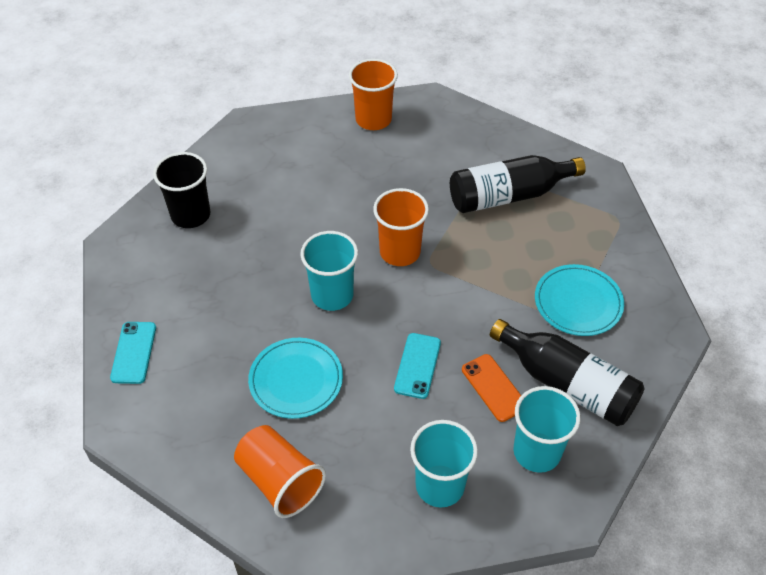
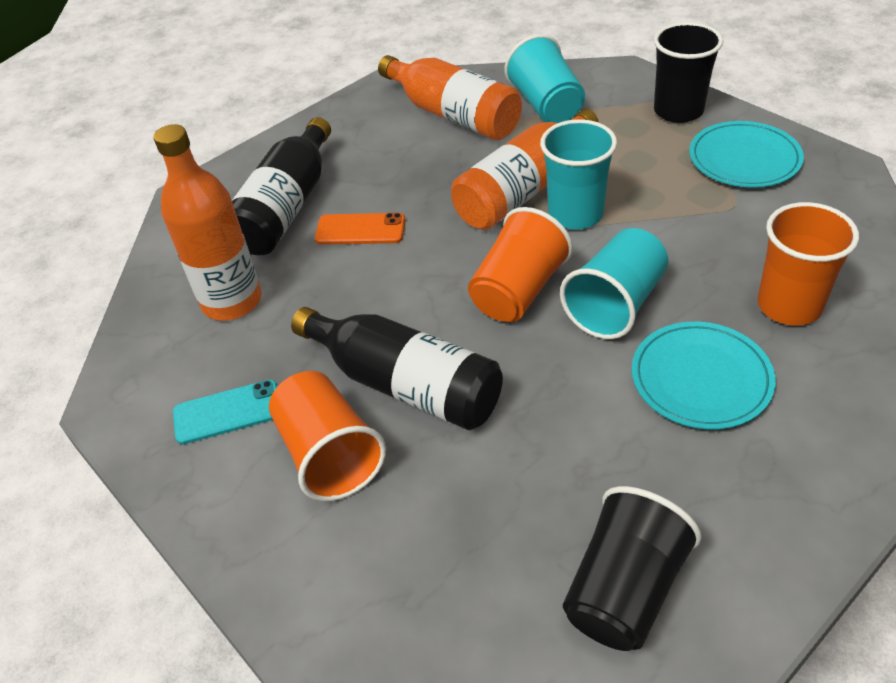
black cup: [153,152,211,228] = 1 -> [563,486,702,651] [654,22,723,123] = 2
orange bottle: none = 0 -> [154,124,262,321] [378,55,522,140] [451,109,599,230] = 3
turquoise phone: [110,322,156,384] [394,333,441,399] = 2 -> [173,380,277,444] = 1

